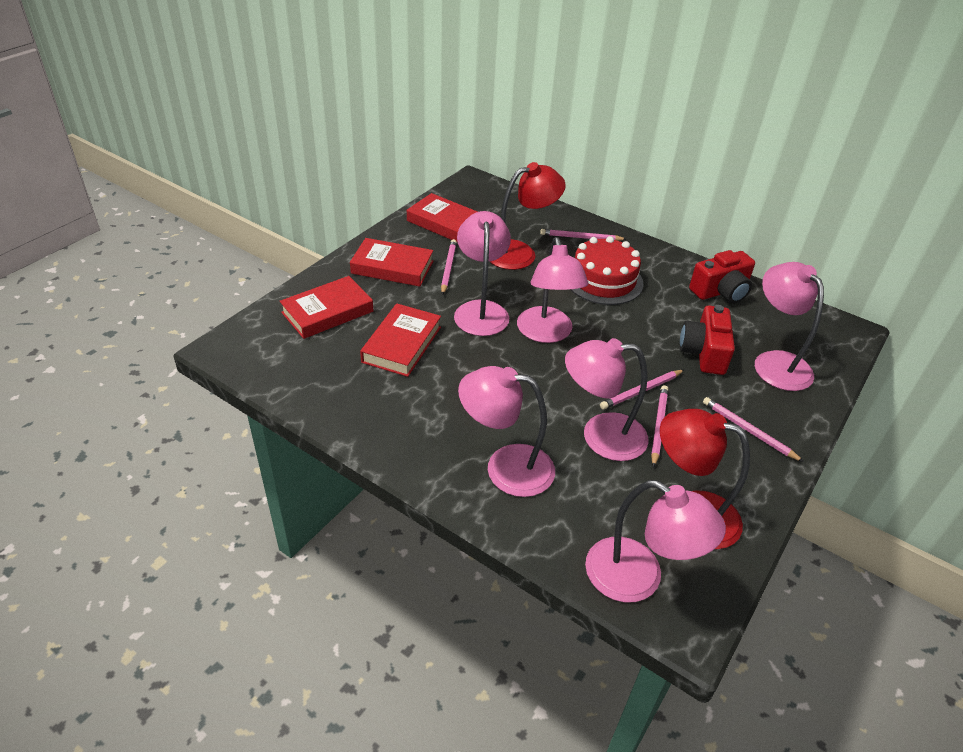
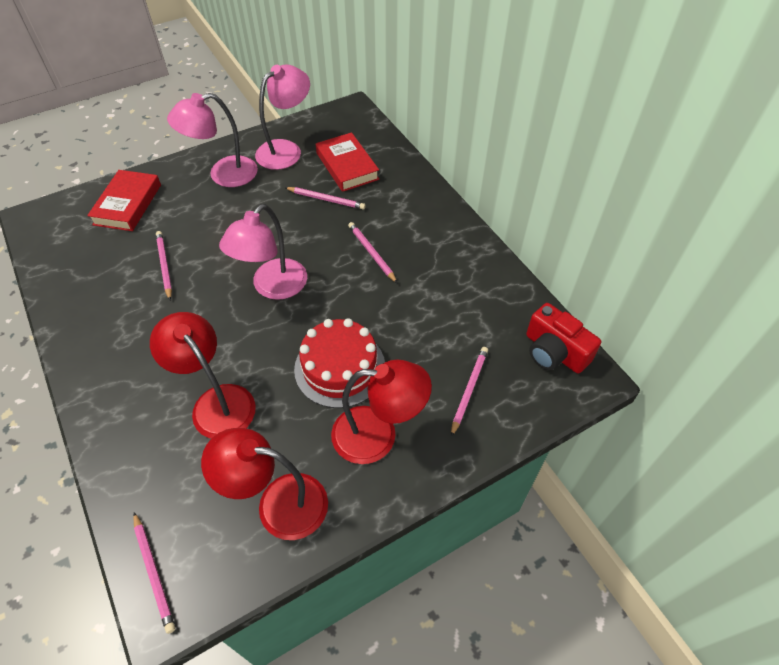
pink lamp: [454,211,511,336] [458,366,555,497] [517,237,588,343] [565,338,649,461] [585,480,726,602] [755,262,824,391] = 6 -> [167,93,258,187] [219,204,307,300] [255,64,310,170] = 3
red book: [280,276,373,339] [350,238,433,287] [360,303,441,377] [407,193,477,241] = 4 -> [87,170,161,231] [316,132,379,192] = 2
red camera: [680,305,735,375] [689,250,755,303] = 2 -> [526,303,601,373] = 1
red lamp: [489,162,566,270] [660,409,750,549] = 2 -> [150,312,256,439] [201,428,328,540] [331,360,432,464] = 3

